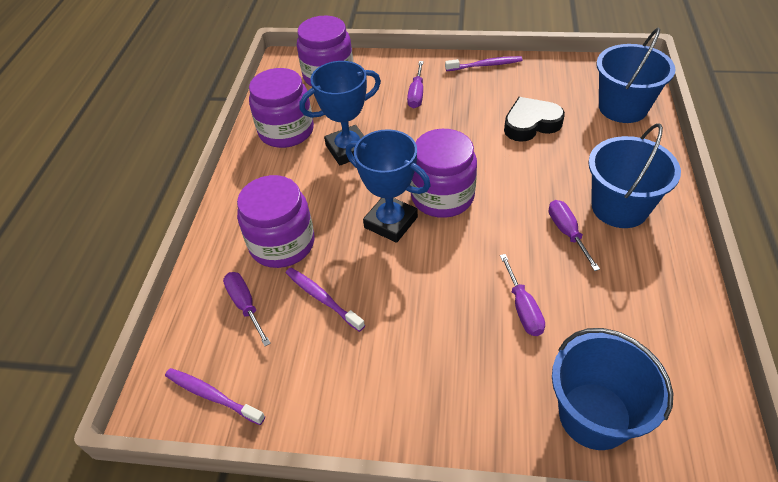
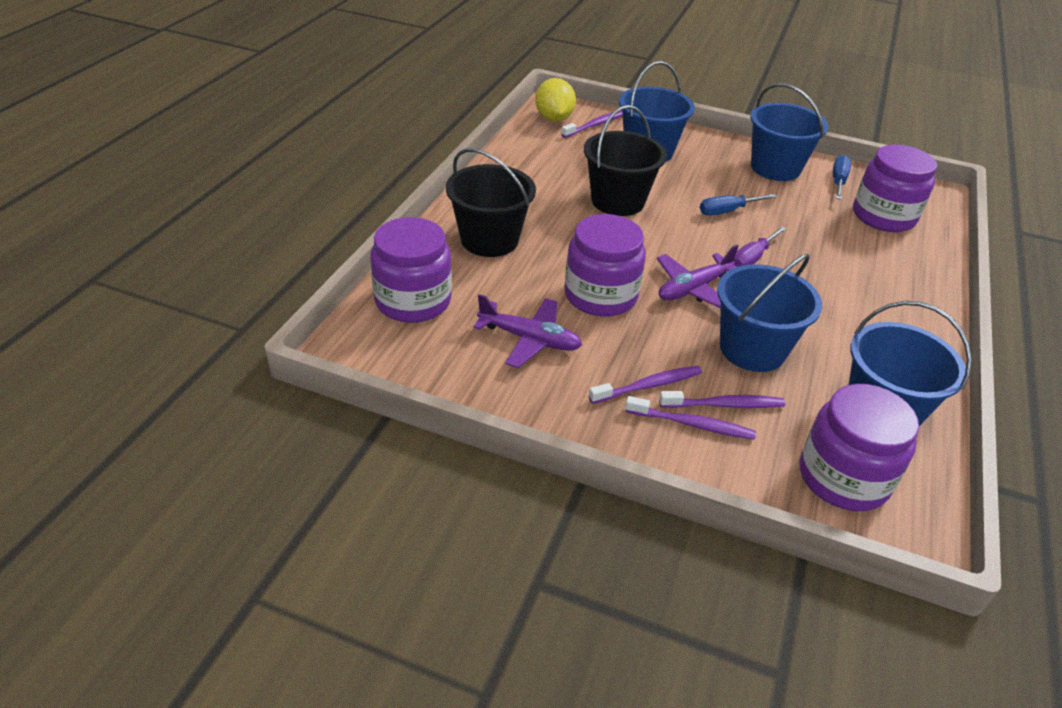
black bucket: none = 0 -> [446,148,536,257] [584,105,667,216] = 2
black heart: [504,97,565,142] = 1 -> none = 0
blue bucket: [552,328,673,450] [588,123,681,228] [596,27,675,123] = 3 -> [619,61,695,162] [717,254,822,372] [750,83,829,181] [849,301,972,426] = 4
blue screwdriver: none = 0 -> [700,194,777,216] [833,155,851,200] = 2
blue trophy: [299,61,381,165] [346,129,431,243] = 2 -> none = 0
purple plane: none = 0 -> [473,294,582,368] [657,245,739,308] = 2
purple screwdriver: [223,272,271,346] [407,61,424,108] [500,254,545,336] [549,200,600,271] = 4 -> [734,226,787,267] = 1
purple toothbrush: [165,368,265,425] [286,268,365,332] [445,56,522,71] = 3 -> [561,110,623,138] [589,366,702,404] [625,396,756,440] [659,391,785,408] = 4
yellow lemon: none = 0 -> [535,78,576,122] = 1

